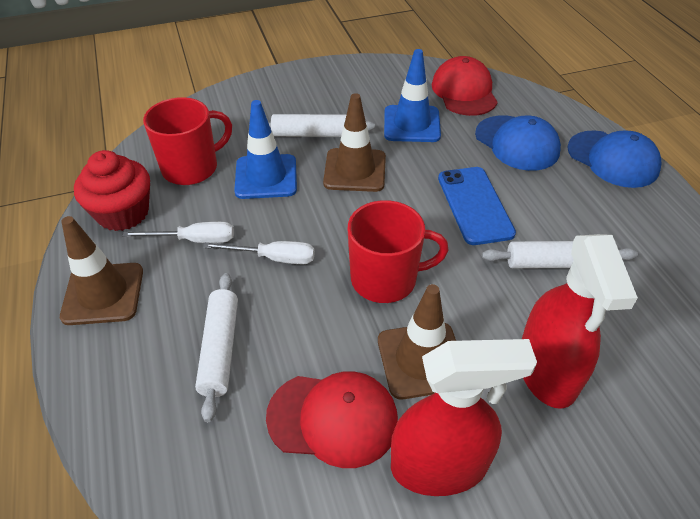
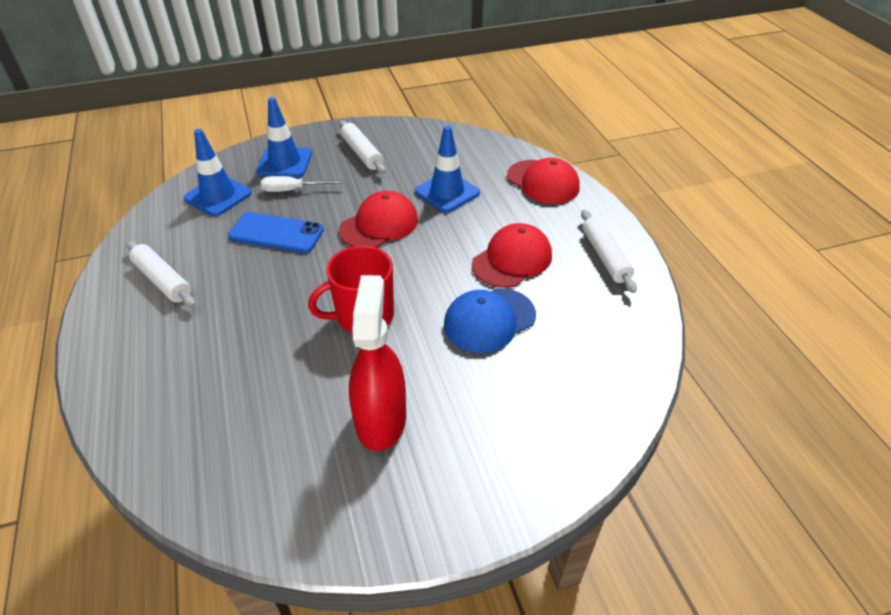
blue cap: [475,115,561,171] [567,131,662,188] = 2 -> [444,288,536,353] = 1
blue traffic cone: [234,100,297,199] [384,49,441,142] = 2 -> [184,129,252,216] [256,97,312,177] [415,125,480,213] = 3
brown traffic cone: [60,216,143,325] [323,93,386,192] [378,284,456,399] = 3 -> none = 0
red cap: [266,371,398,468] [432,56,498,116] = 2 -> [339,191,418,248] [472,223,552,288] [507,158,580,204] = 3
red cupcake: [74,150,150,231] = 1 -> none = 0
red mug: [143,97,232,185] [348,200,449,303] = 2 -> [308,246,394,333] = 1
red spray bottle: [391,339,537,496] [522,234,638,409] = 2 -> [349,275,406,451] = 1
white screwdriver: [122,222,234,243] [203,241,315,264] = 2 -> [261,176,344,192] = 1

